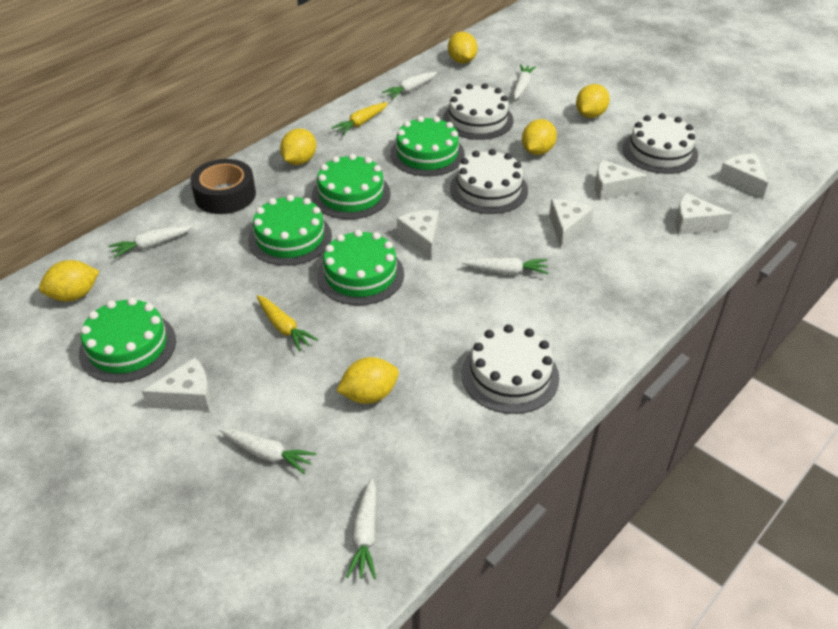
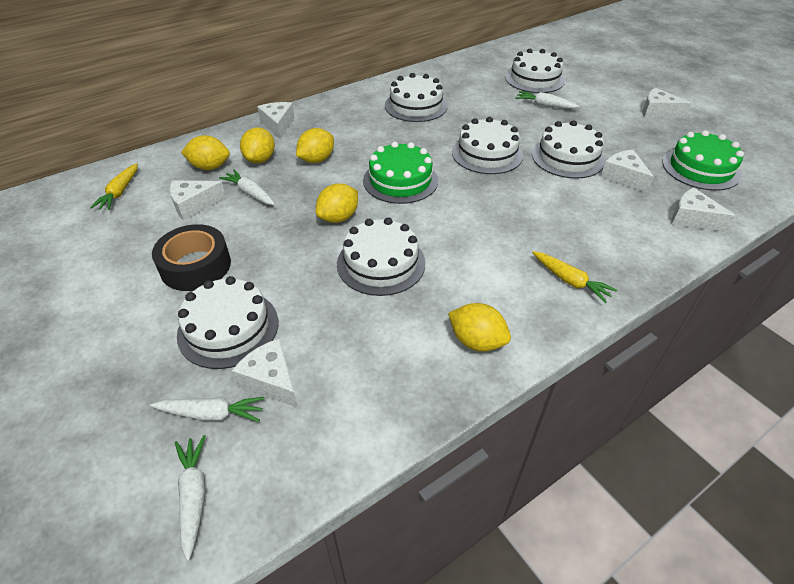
green cake: [79,297,176,383] [248,195,332,266] [312,154,390,219] [317,230,404,305] [390,116,465,176] = 5 -> [363,142,438,204] [662,130,744,191] = 2
white cake: [443,83,514,140] [450,149,528,214] [462,324,559,414] [623,113,698,174] = 4 -> [177,276,278,369] [337,218,426,296] [385,73,448,122] [452,117,523,174] [505,49,565,93] [532,120,605,179] = 6
white carrot: [108,225,193,258] [219,428,316,474] [346,478,376,579] [382,72,437,99] [462,257,548,275] [513,64,536,100] = 6 -> [150,397,265,422] [175,435,206,561] [219,170,275,205] [516,91,580,109] = 4
yellow lemon: [39,260,99,302] [280,128,316,165] [337,357,399,404] [448,32,478,63] [522,119,557,155] [576,84,610,118] = 6 -> [181,135,230,170] [240,127,275,163] [296,128,334,163] [316,184,358,223] [448,303,511,352] = 5

